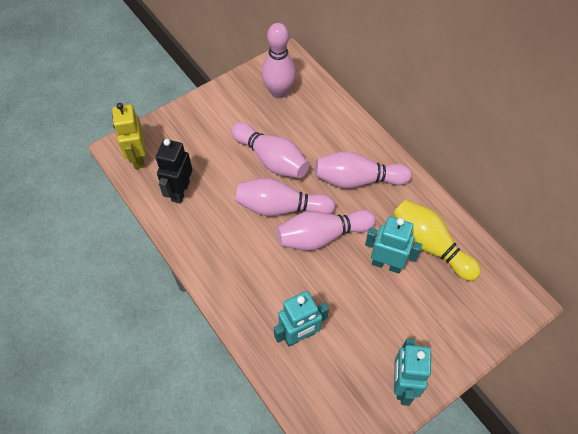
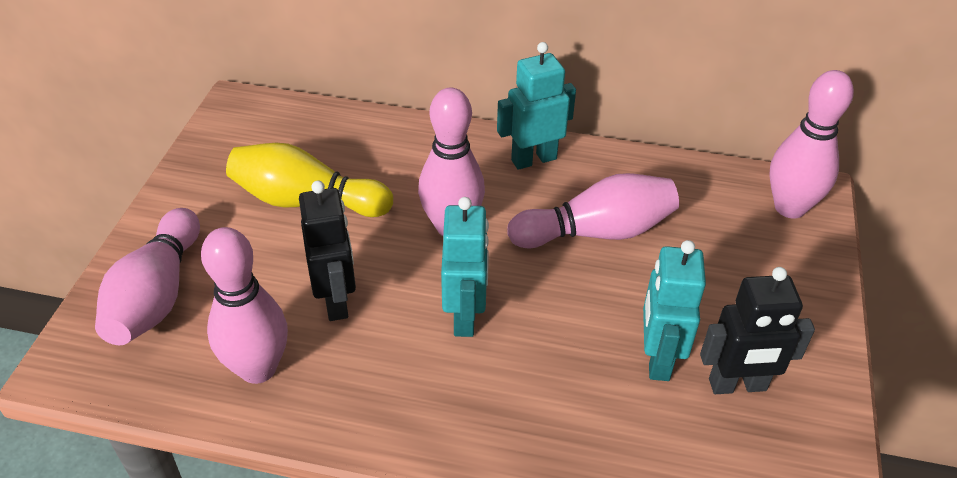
black robot: [156,139,193,204] = 1 -> [299,180,356,321] [700,267,815,394] = 2
yellow robot: [112,103,146,169] = 1 -> none = 0

